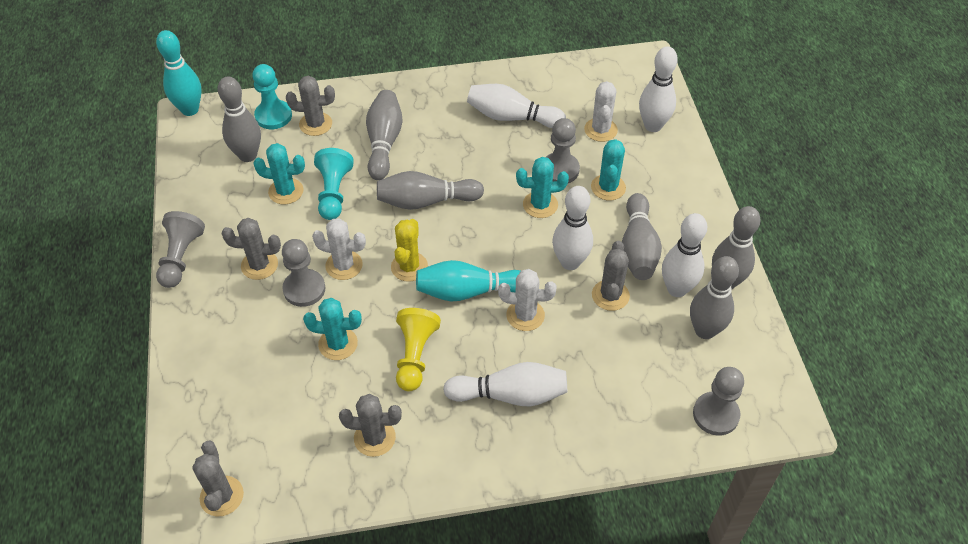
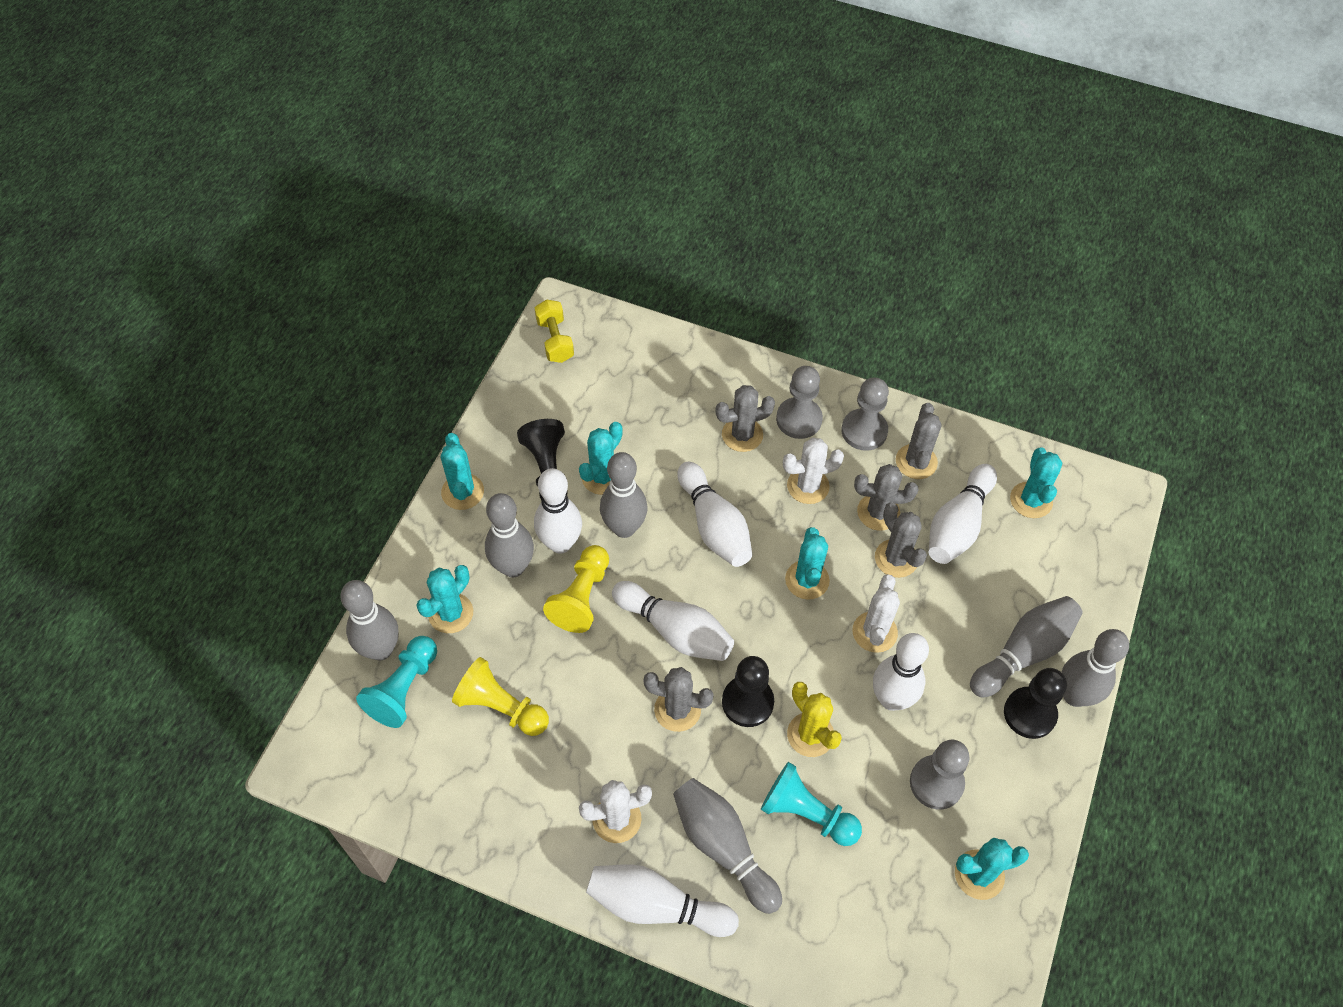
black pawn: none = 0 -> [517,419,568,500] [722,656,774,727] [1004,668,1067,739] = 3
grey pawn: [156,211,205,288] [282,239,326,307] [545,118,580,183] [693,367,744,436] = 4 -> [776,366,823,439] [841,378,889,451] [910,740,969,810] = 3
turquoise bowling pin: [156,30,202,116] [416,260,520,302] = 2 -> none = 0
turquoise cactus: [253,143,305,204] [303,298,362,360] [516,157,569,218] [591,139,626,201] = 4 -> [416,565,473,633] [441,433,484,510] [579,422,623,495] [785,527,830,600] [955,838,1029,900] [1010,448,1063,518] = 6
white bowling pin: [443,362,567,406] [467,84,566,128] [552,186,593,270] [639,46,678,132] [662,213,707,297] = 5 -> [534,468,582,554] [586,864,739,937] [612,581,734,661] [677,462,752,567] [873,633,929,711] [929,464,997,564] = 6
yellow dumbbell: none = 0 -> [535,299,574,363] = 1
yellow pawn: [396,308,441,391] = 1 -> [452,657,549,736] [543,545,609,633] = 2

